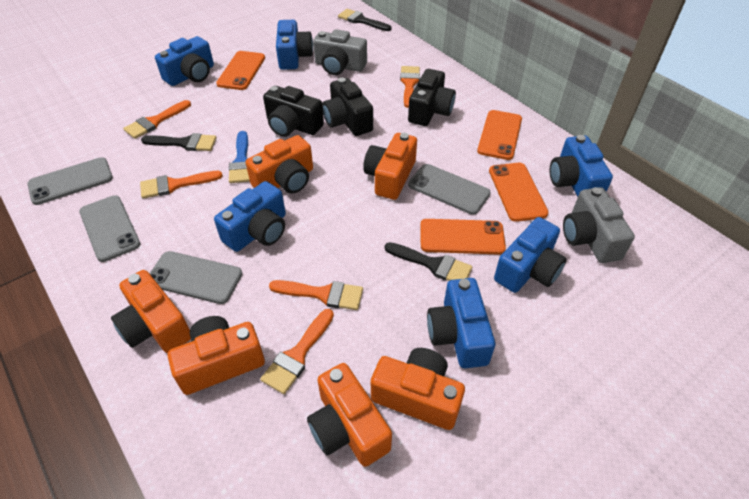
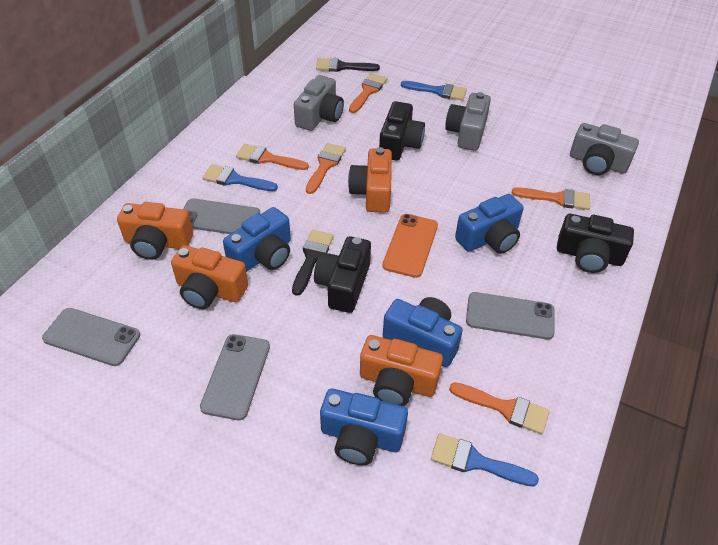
black brush: [141,133,217,151] [338,9,392,31] [385,242,472,281] = 3 -> [292,230,334,296] [316,58,380,72] = 2
blue brush: [229,131,250,183] = 1 -> [202,165,278,191] [401,81,467,101] [431,434,539,487] = 3
blue camera: [155,36,214,86] [214,181,286,252] [276,20,313,70] [427,278,495,368] [494,217,567,293] [550,135,613,197] = 6 -> [223,207,291,272] [320,389,408,465] [383,297,463,367] [455,194,523,254] = 4
grey camera: [313,29,367,75] [563,187,635,263] = 2 -> [294,75,344,131] [445,92,491,151] [570,123,639,175] = 3
orange camera: [111,270,191,353] [168,316,265,395] [245,135,313,194] [307,363,392,467] [363,133,417,200] [371,348,465,430] = 6 -> [117,202,193,260] [171,245,248,309] [348,147,392,213] [360,335,443,406] = 4
orange phone: [216,51,265,90] [420,219,506,254] [477,110,522,160] [489,163,549,222] = 4 -> [382,214,438,278] = 1

